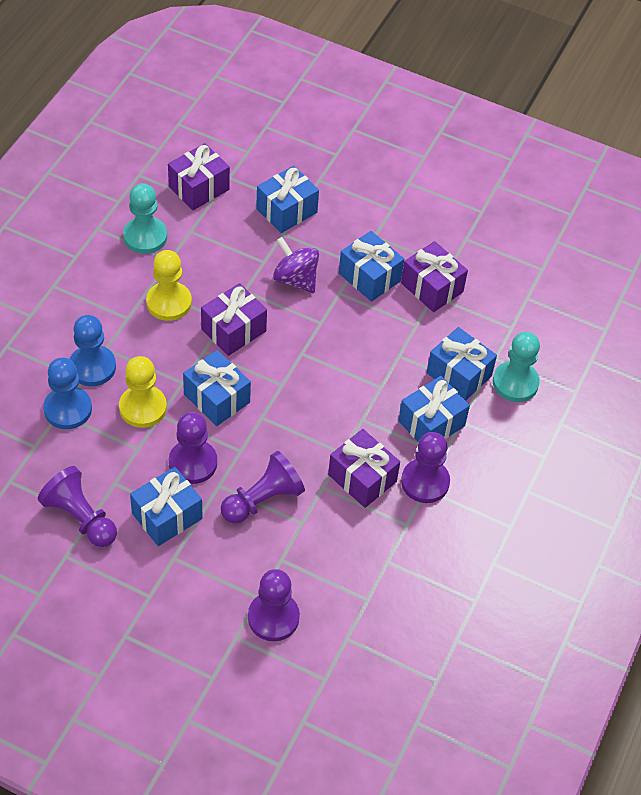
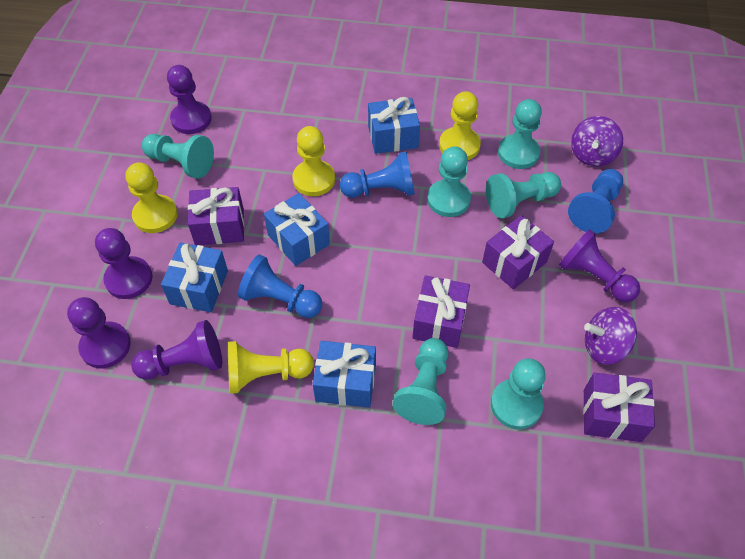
blue gift: [130,467,203,546] [183,350,251,426] [256,166,319,233] [339,231,404,302] [398,376,470,442] [427,327,497,400] = 6 -> [161,242,228,312] [264,193,330,266] [313,341,376,408] [368,97,420,154] = 4
blue pawn: [43,358,92,429] [70,315,116,386] = 2 -> [238,254,322,318] [340,151,415,198] [568,169,623,234] = 3
purple spinning top: [273,237,319,293] = 1 -> [571,116,623,167] [584,307,637,365] = 2
turquoise pawn: [123,183,167,254] [493,332,540,402] = 2 -> [142,134,214,179] [393,338,449,425] [427,147,471,217] [486,172,561,218] [491,358,546,430] [498,99,542,169] = 6
yellow pawn: [119,356,167,428] [146,250,192,321] = 2 -> [126,163,178,233] [228,341,314,394] [292,126,335,196] [439,91,481,160] = 4

